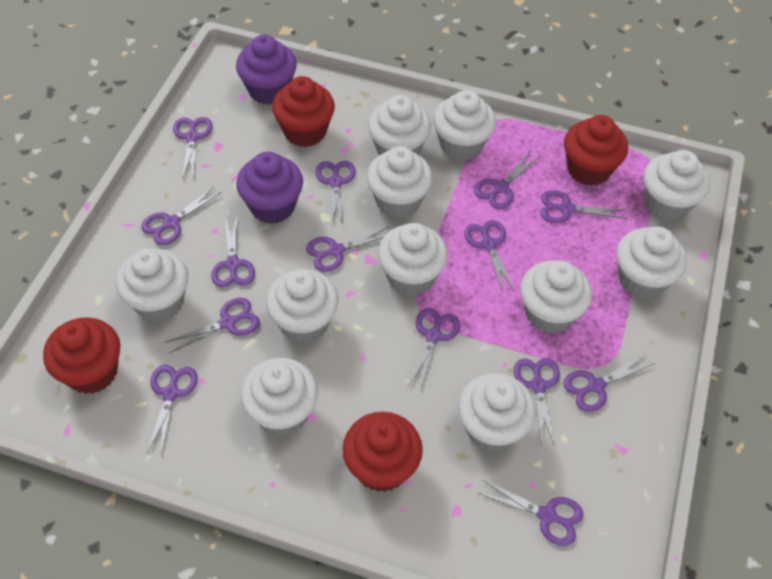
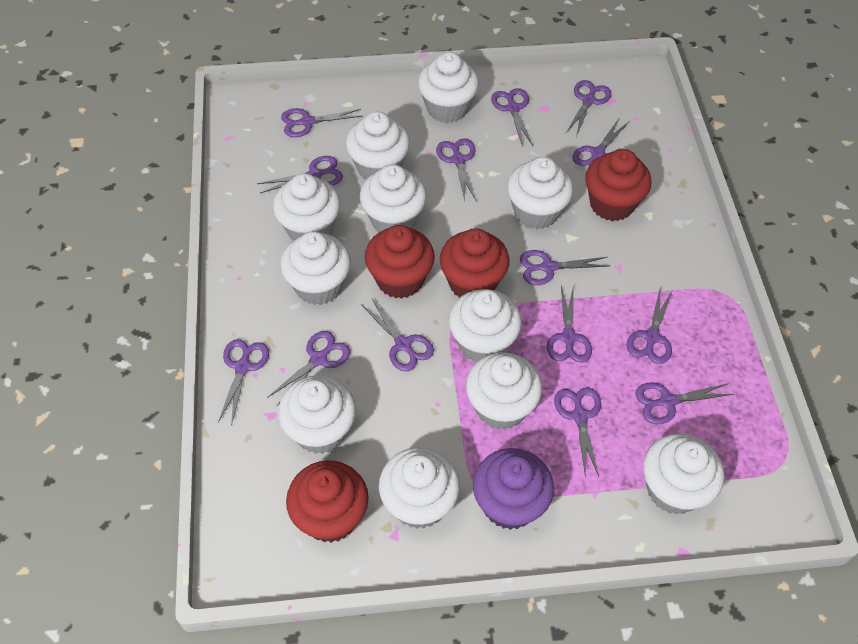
purple cupcake: [236,34,297,105] [236,151,303,224] = 2 -> [473,448,554,530] = 1

